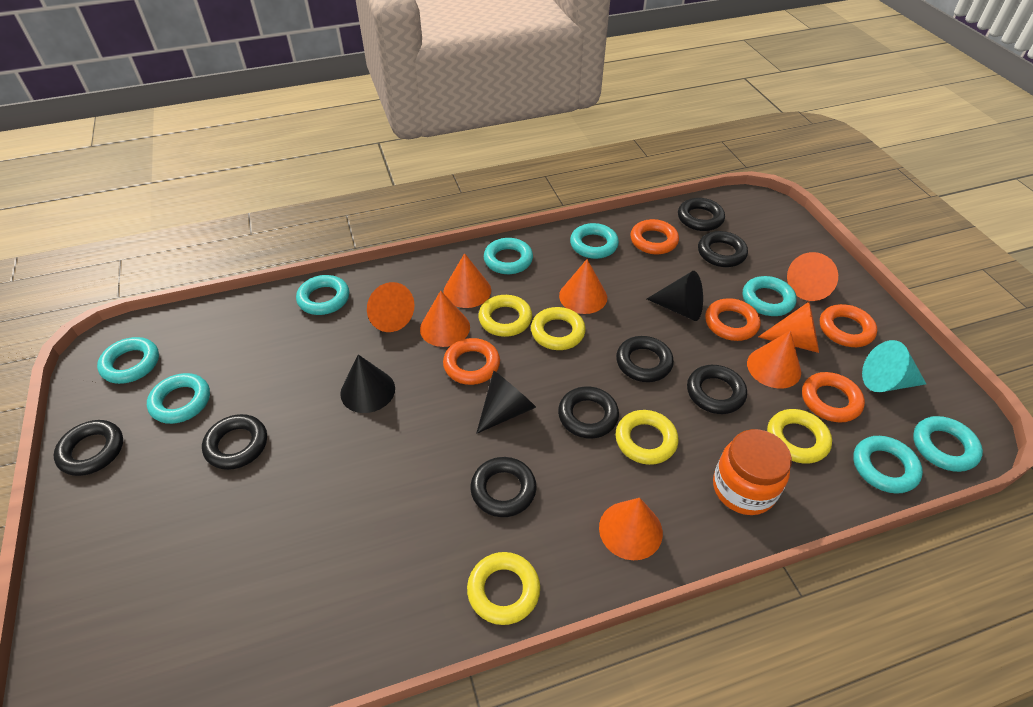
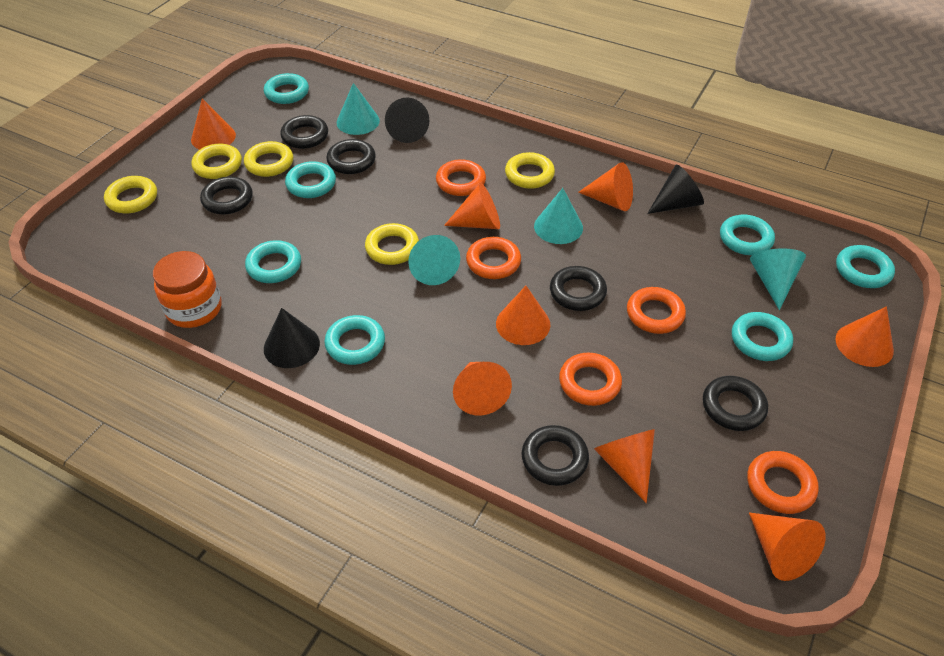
black ring: [53,420,123,476] [202,414,267,470] [471,457,537,517] [558,386,619,438] [616,336,674,382] [678,198,725,231] [687,365,747,414] [698,231,748,267] = 8 -> [200,177,253,214] [281,115,328,149] [326,139,376,174] [522,425,589,486] [550,266,607,311] [703,376,768,431] = 6
turquoise cone: [862,340,926,392] = 1 -> [337,83,380,135] [408,235,460,285] [534,188,583,244] [750,248,806,310] = 4
turquoise ring: [97,337,159,384] [147,373,210,424] [296,275,349,315] [484,238,533,274] [570,223,619,259] [743,276,797,316] [853,436,923,494] [913,416,983,472] = 8 -> [245,240,301,283] [264,73,309,104] [285,161,336,198] [324,315,385,365] [720,215,775,255] [732,312,793,361] [836,245,895,288] = 7

